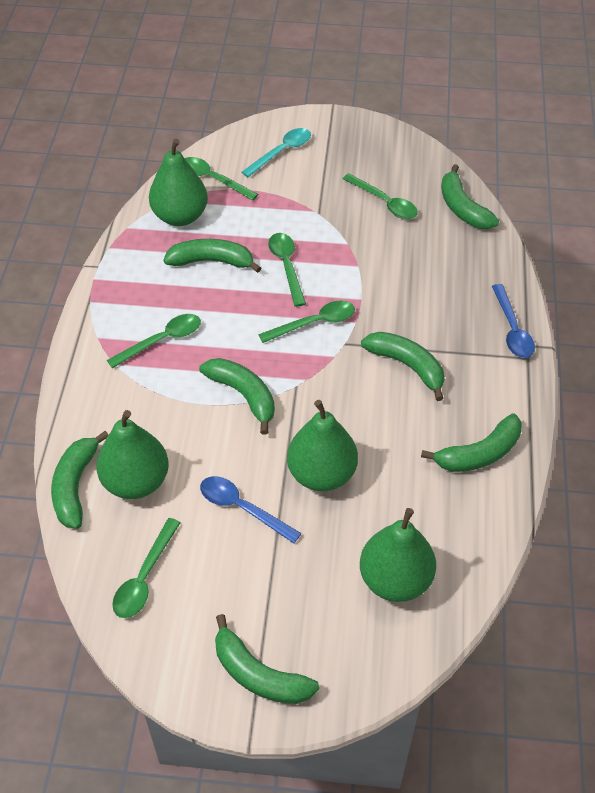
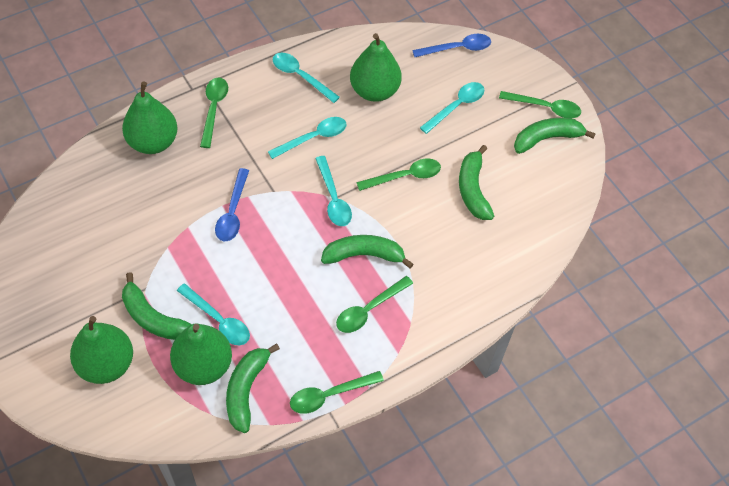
green banana: [51,431,108,529] [163,239,261,273] [199,358,275,435] [215,614,319,704] [361,332,444,401] [421,413,522,472] [441,164,499,229] = 7 -> [122,272,192,340] [226,344,280,433] [321,235,413,268] [459,145,494,220] [514,118,596,154] = 5
green spoon: [107,314,201,368] [112,518,181,618] [185,157,258,201] [258,301,355,343] [268,233,306,307] [343,174,418,219] = 6 -> [200,78,228,148] [290,371,384,414] [336,276,413,333] [356,158,441,191] [499,91,581,118] = 5
turquoise spoon: [242,128,311,177] = 1 -> [177,283,250,345] [268,117,347,159] [273,53,340,103] [315,156,352,226] [420,82,484,134] = 5

